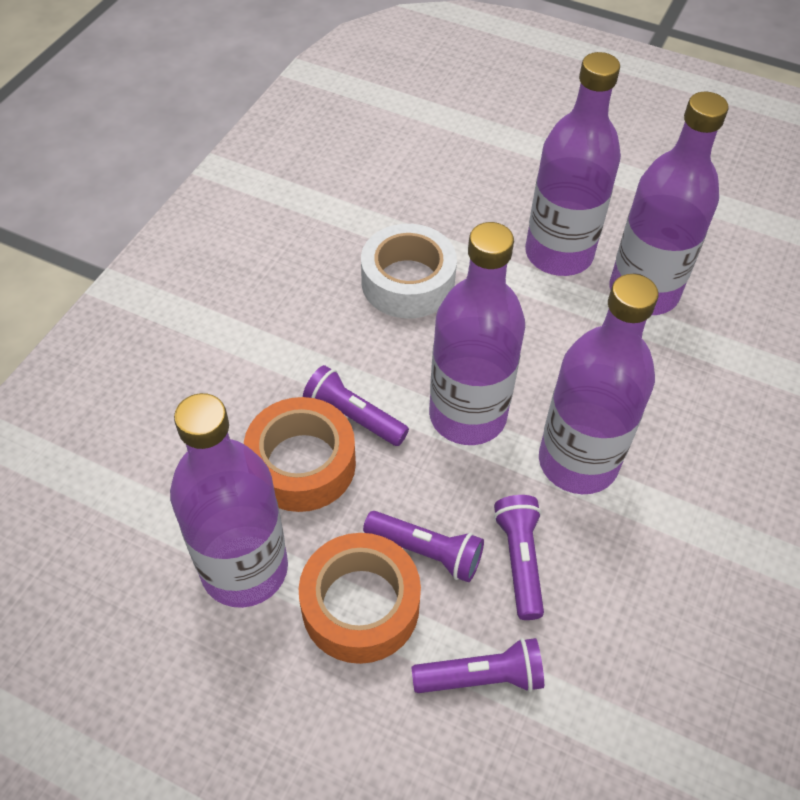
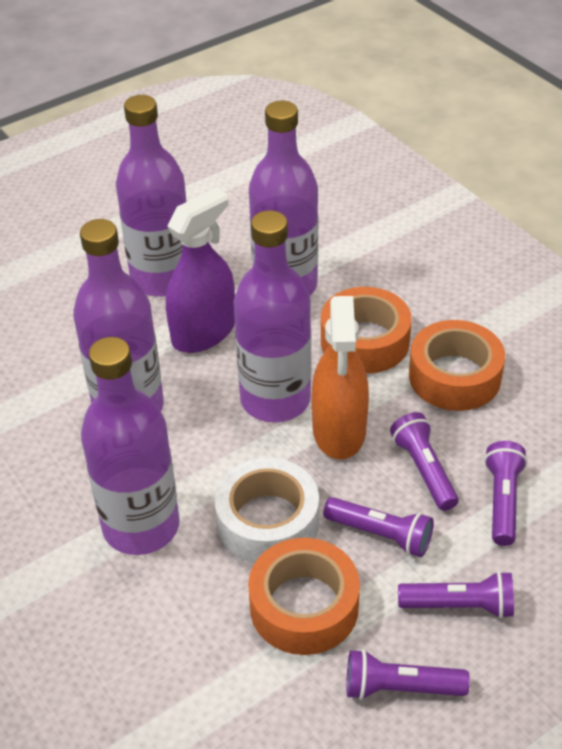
orange spray bottle: none = 0 -> [312,296,369,459] = 1
orange tape: [244,397,356,512] [299,533,421,664] = 2 -> [248,538,360,655] [321,287,412,374] [409,320,505,411] = 3
purple flashlight: [303,365,409,446] [363,511,484,583] [412,638,544,693] [494,495,544,620] = 4 -> [323,497,434,557] [346,649,470,700] [390,412,459,511] [398,571,514,619] [484,441,527,546] = 5
purple spray bottle: none = 0 -> [166,188,235,353] = 1

